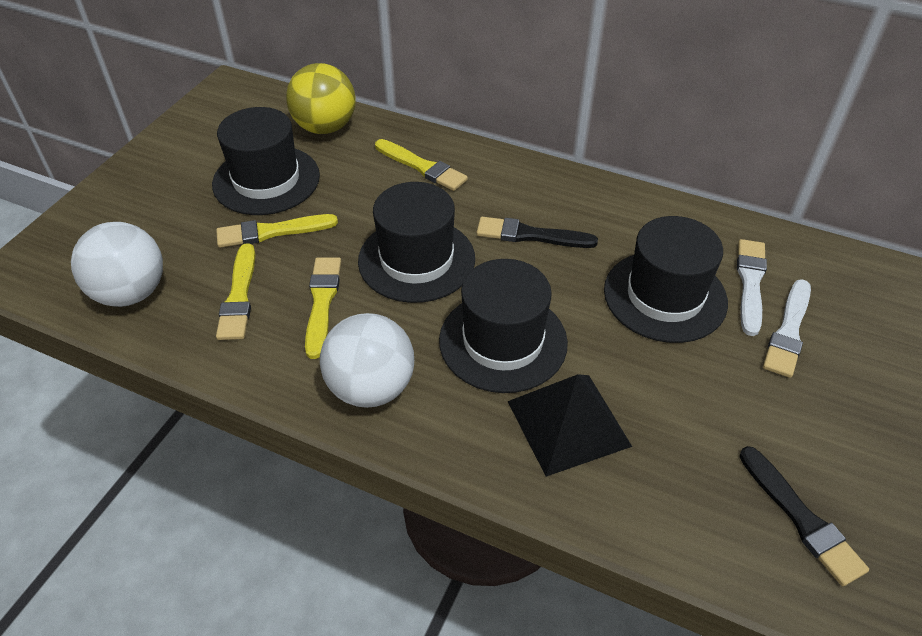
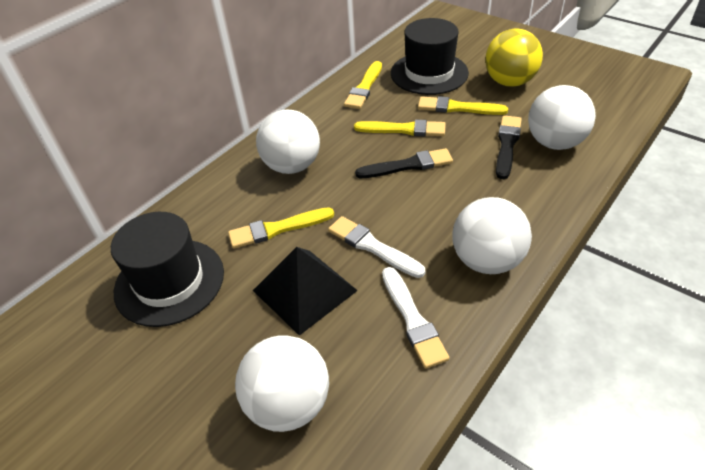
black hat: [212,107,320,215] [358,182,475,303] [439,259,568,393] [604,216,728,343] = 4 -> [111,212,224,327] [391,18,469,95] = 2
white ball: [71,222,163,307] [320,313,414,408] = 2 -> [235,335,329,432] [256,110,320,174] [452,197,532,274] [528,85,596,150] = 4

